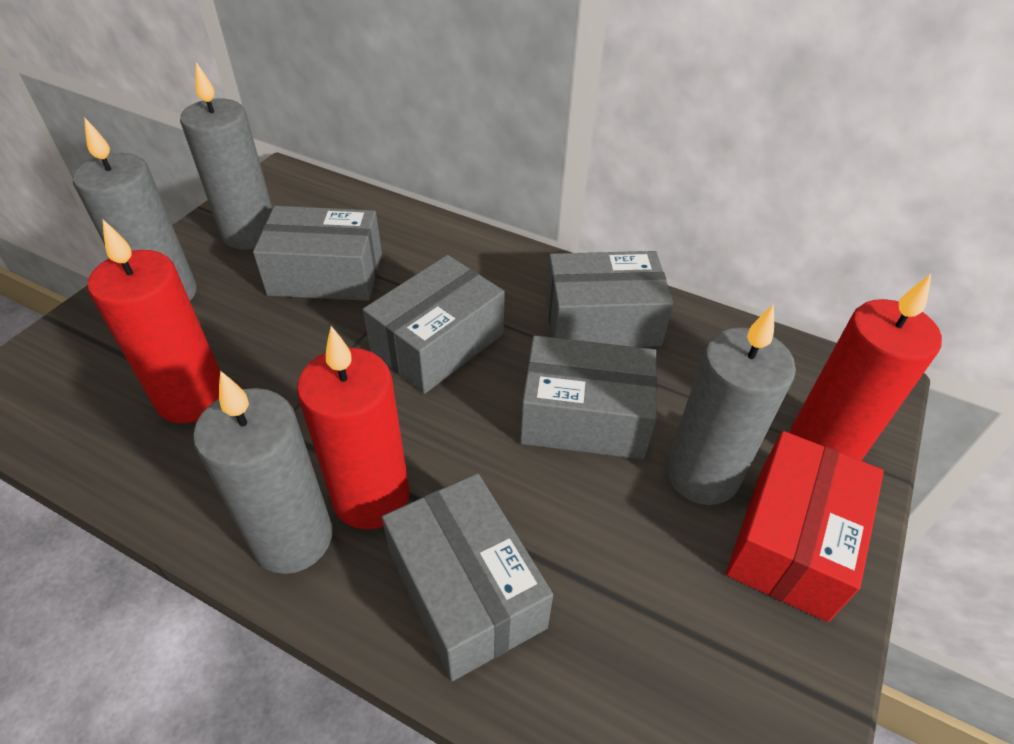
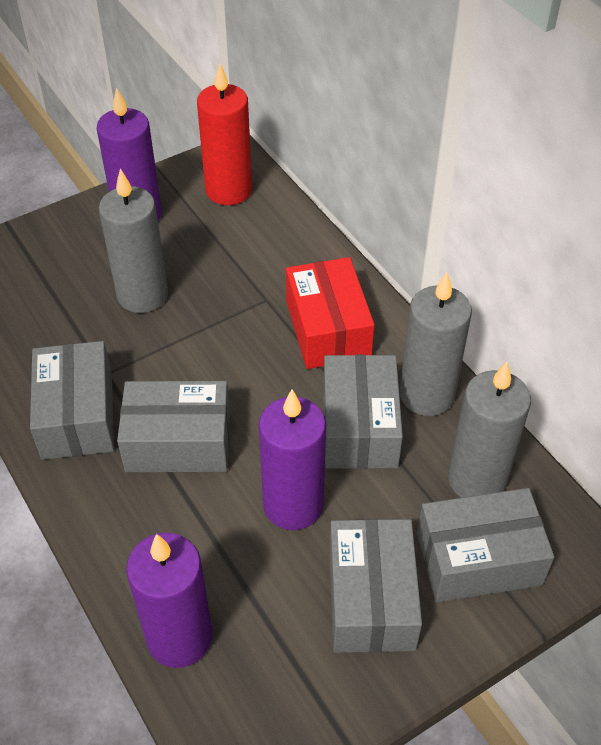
grey candle: [73,117,197,301] [180,62,272,250] [193,371,332,574] [666,304,796,505] = 4 -> [99,169,168,313] [400,272,472,416] [448,361,531,498] = 3
purple candle: none = 0 -> [97,88,162,221] [126,533,212,668] [259,389,326,530] = 3
red candle: [87,220,220,423] [297,326,409,530] [790,274,942,461] = 3 -> [197,63,252,205] = 1

